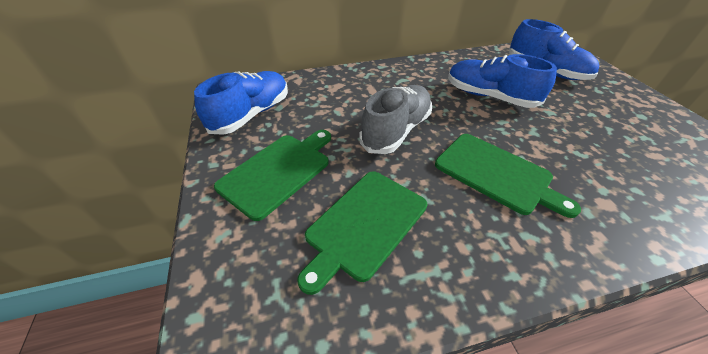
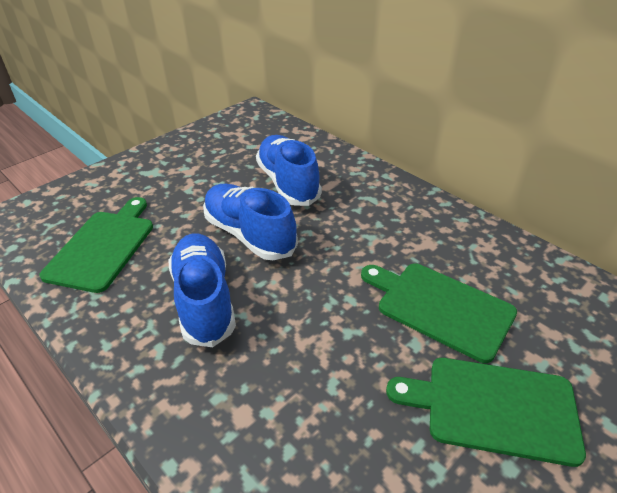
grey shoe: [359,85,432,154] = 1 -> none = 0

